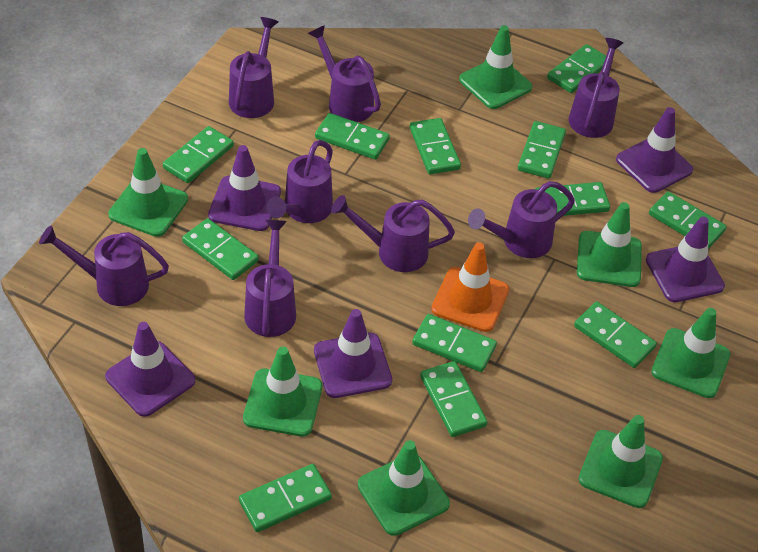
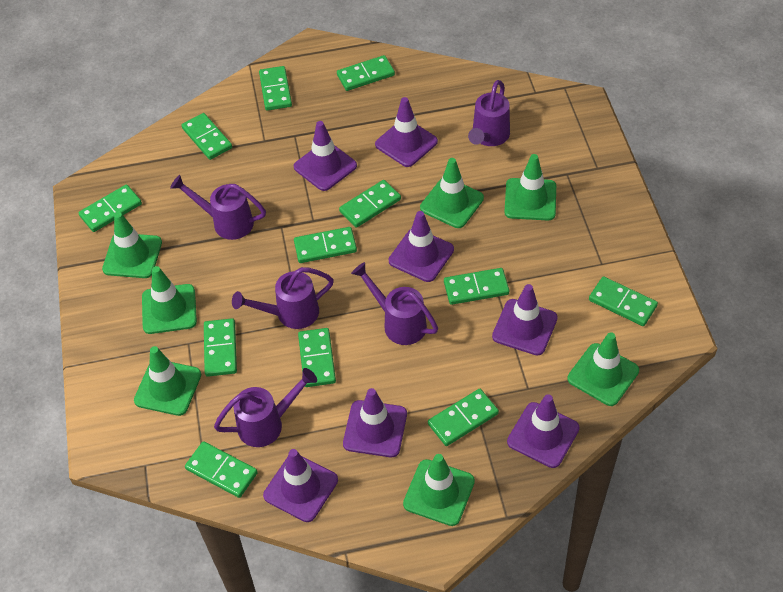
orange traffic cone: [431,242,509,332] = 1 -> none = 0
purple traffic cone: [105,322,195,417] [208,145,281,231] [314,309,392,398] [616,107,693,193] [646,217,725,302] = 5 -> [263,449,338,522] [293,121,357,191] [343,388,407,457] [375,97,438,167] [389,211,454,282] [492,284,558,356] [507,394,580,468] = 7
purple watering can: [39,225,169,306] [229,17,278,118] [244,220,296,337] [266,140,333,223] [308,25,381,122] [331,195,455,272] [468,181,575,258] [568,38,623,138] = 8 -> [170,175,266,240] [214,368,317,447] [232,267,334,329] [351,262,438,345] [468,80,510,146] = 5

